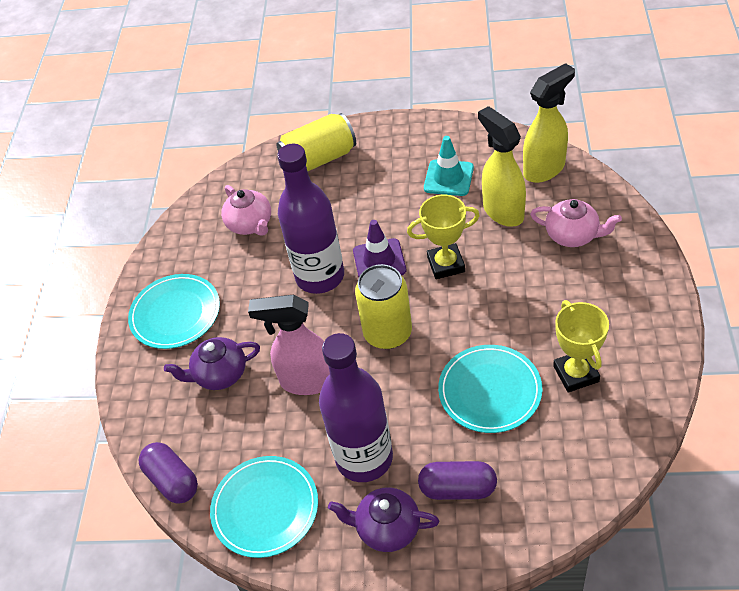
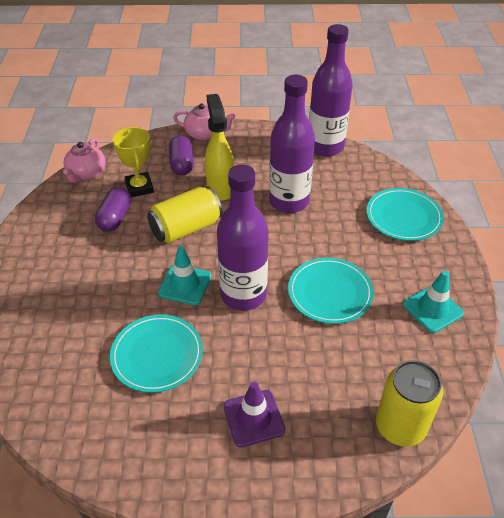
pink spray bottle: [248,295,330,395] = 1 -> none = 0
purple bottle: [277,143,344,294] [319,333,393,482] = 2 -> [217,164,268,311] [269,75,315,213] [309,24,353,157] = 3
purple teapot: [164,337,260,390] [328,487,440,552] = 2 -> none = 0
turquoise traffic cone: [424,136,474,196] = 1 -> [158,246,211,305] [403,271,464,333] = 2
yellow spray bottle: [478,106,526,227] [523,63,575,183] = 2 -> [205,94,234,201] = 1
yellow trophy: [407,195,480,279] [553,300,609,392] = 2 -> [112,127,154,197] = 1

